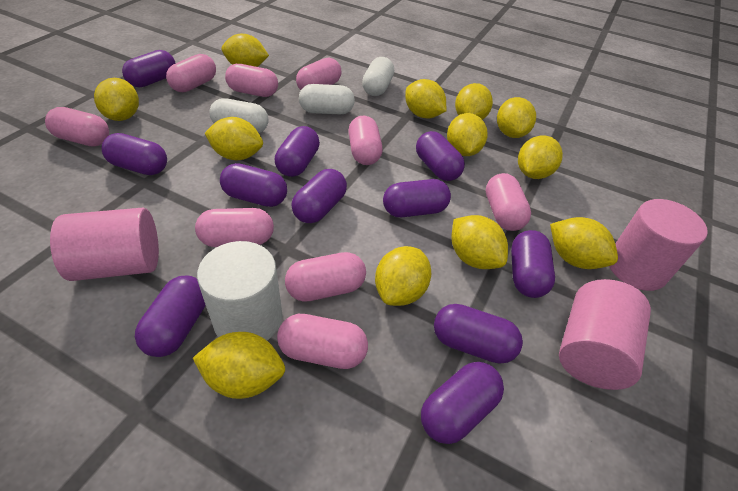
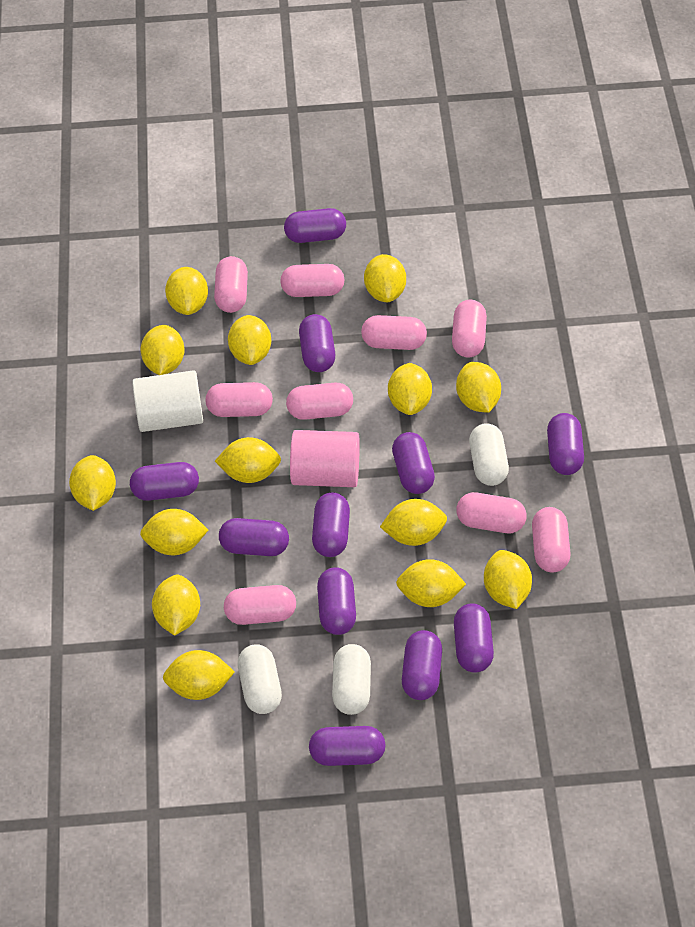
pink cylinder: [50,208,159,281] [559,279,651,390] [609,199,708,291] = 3 -> [290,430,360,487] = 1
yellow lemon: [94,78,139,121] [193,332,285,399] [204,117,263,160] [221,34,269,67] [375,246,431,306] [405,79,446,118] [447,113,488,156] [452,215,508,269] [455,83,493,120] [497,97,536,138] [518,136,563,179] [550,217,618,269] = 12 -> [69,455,116,511] [140,509,208,555] [141,325,185,375] [152,575,200,636] [163,650,234,700] [165,267,208,315] [215,437,281,483] [228,315,271,365] [364,254,406,302] [380,499,447,546] [388,363,432,415] [396,559,466,607] [456,362,501,413] [484,550,532,609] = 14

